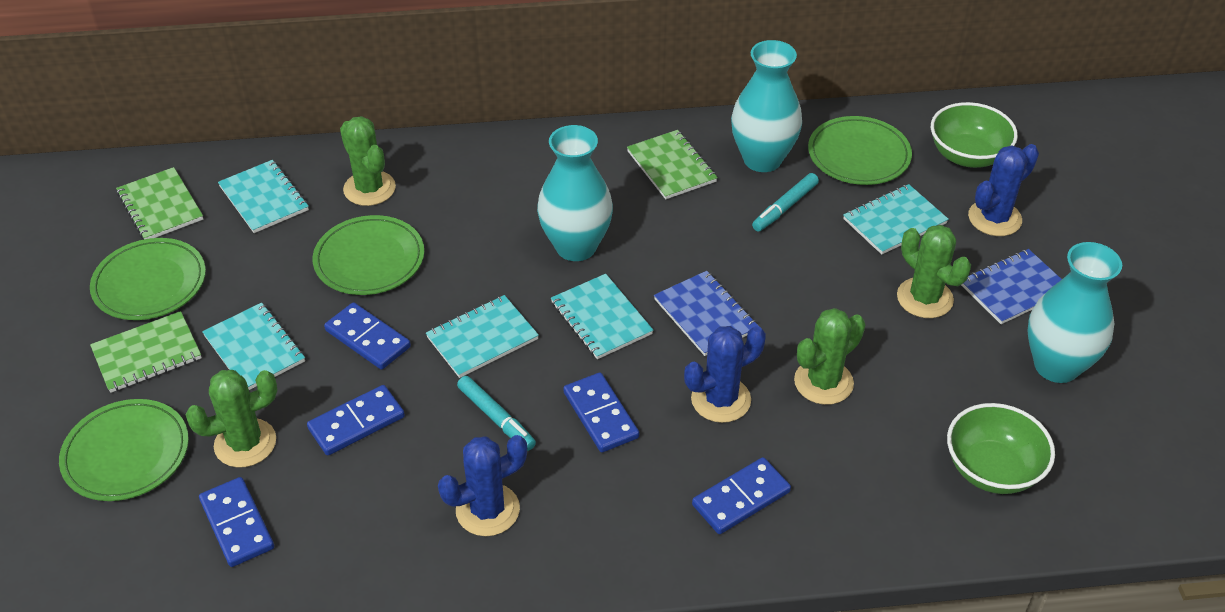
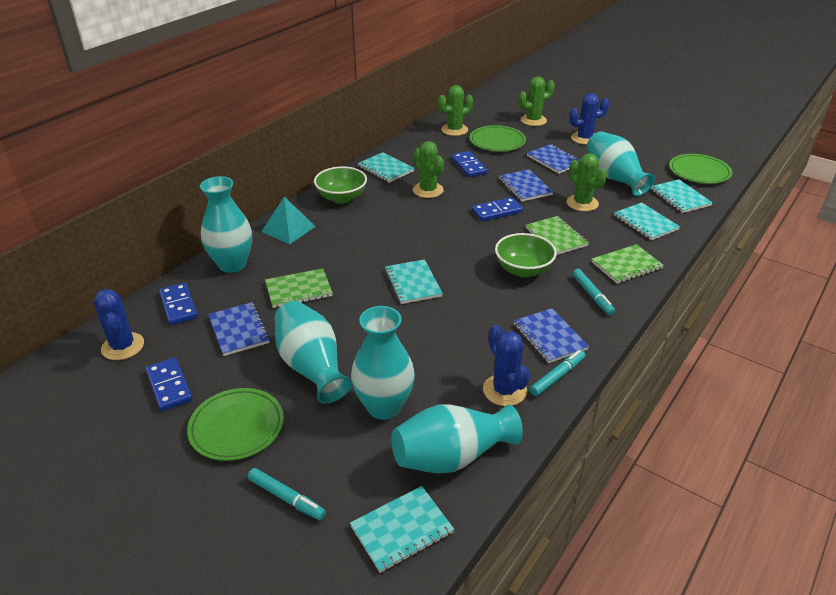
blue domino: [199,477,274,567] [307,385,405,455] [324,302,411,370] [563,373,639,452] [692,457,791,534] = 5 -> [145,357,192,411] [159,283,198,325] [451,151,488,177] [472,197,523,221] = 4
blue notebook: [654,271,758,356] [961,249,1062,324] = 2 -> [208,302,270,356] [499,169,553,202] [514,308,589,363] [527,144,580,174] = 4
green plate: [59,399,189,501] [90,238,206,320] [313,215,424,295] [808,116,912,185] = 4 -> [187,388,284,461] [470,125,526,152] [669,154,732,184] = 3
turquoise marker: [457,376,536,451] [752,173,819,231] = 2 -> [248,468,326,520] [530,350,585,396] [572,269,615,315] = 3
turquoise pyramid: none = 0 -> [261,197,316,244] = 1
turquoise vase: [537,125,613,261] [731,40,802,172] [1027,242,1122,383] = 3 -> [200,176,252,273] [275,301,352,404] [351,306,415,420] [391,404,523,474] [587,131,655,196] = 5

